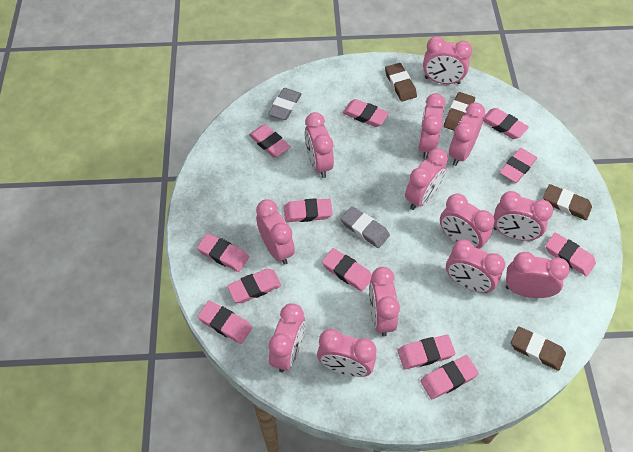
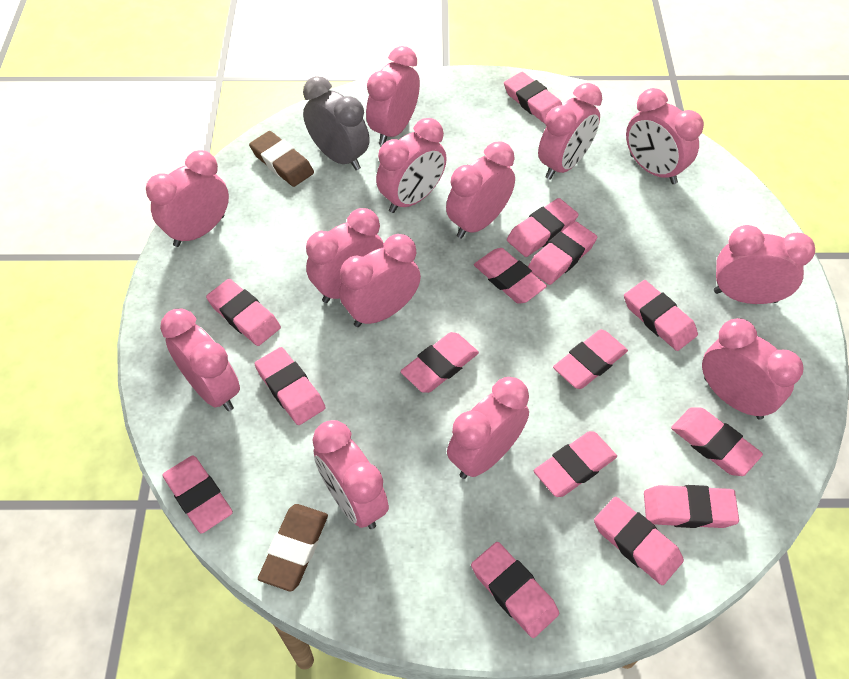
brown eraser: [385,63,417,102] [444,92,475,131] [511,326,566,371] [543,184,592,220] = 4 -> [249,131,314,187] [258,504,328,592] = 2
grey clock: none = 0 -> [303,76,370,170] = 1
grey eraser: [268,88,302,120] [341,206,390,248] = 2 -> none = 0
pink eraser: [197,233,249,272] [197,300,252,344] [227,269,282,303] [249,124,291,158] [284,198,333,222] [322,248,372,292] [343,99,389,127] [398,335,455,370] [420,355,479,399] [483,108,529,139] [499,148,537,183] [545,232,596,276] = 12 -> [162,455,233,534] [206,279,281,346] [254,347,326,425] [401,332,479,393] [471,542,559,638] [474,248,547,304] [504,72,562,124] [507,198,579,257] [528,221,597,285] [534,431,617,497] [553,329,628,389] [594,497,684,585] [624,280,698,351] [644,485,739,528] [671,407,763,476] = 15

